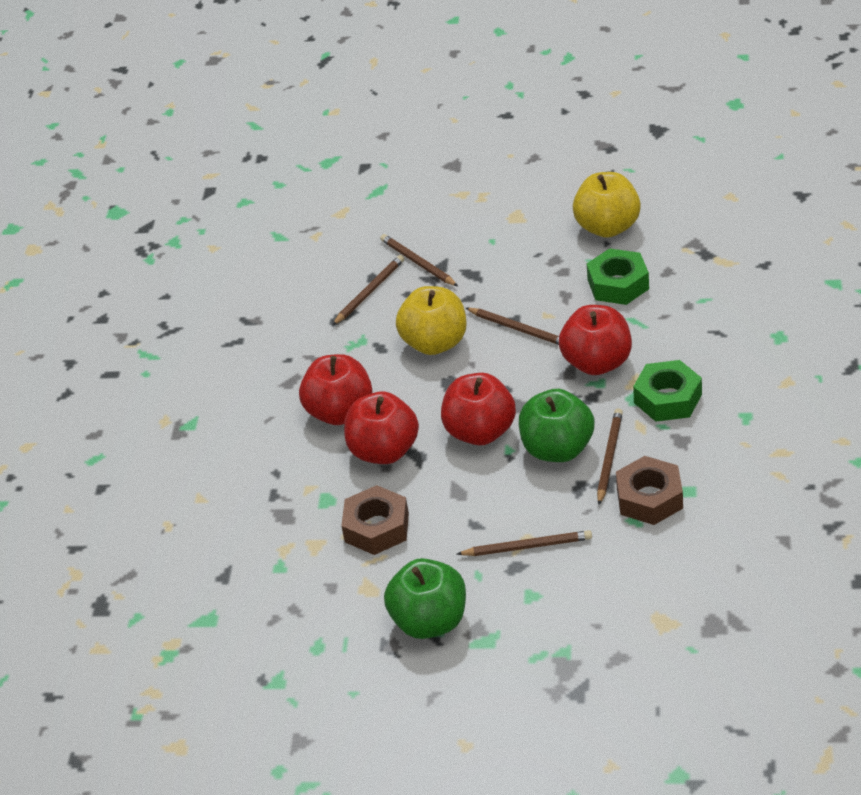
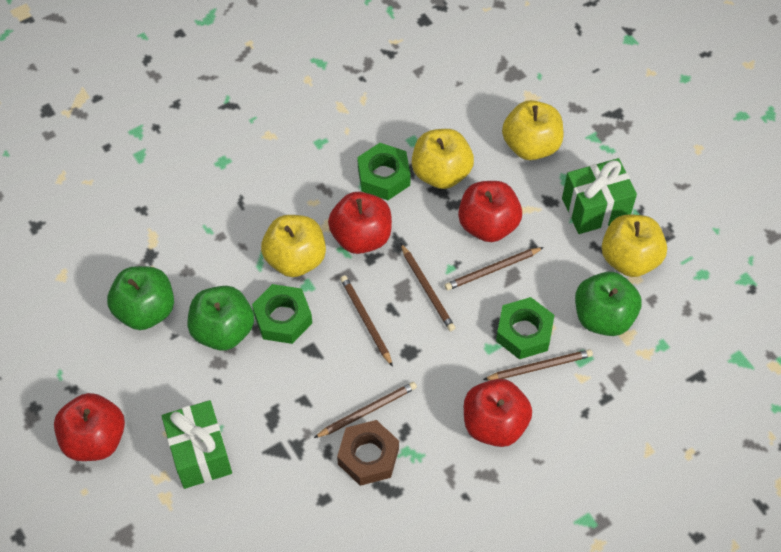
brown nut: [341,485,409,555] [616,456,683,525] = 2 -> [337,420,399,486] = 1
green apple: [384,558,466,639] [519,389,594,462] = 2 -> [107,266,174,330] [188,286,254,351] [575,272,642,336] = 3
green gift: none = 0 -> [162,400,232,489] [562,158,637,234] = 2
green nut: [587,248,649,305] [633,360,702,422] = 2 -> [252,284,312,344] [357,143,411,200] [496,297,554,359] = 3
yellow apple: [396,286,466,355] [573,172,641,238] = 2 -> [261,215,326,277] [412,129,474,189] [502,100,564,160] [602,214,667,277] = 4

